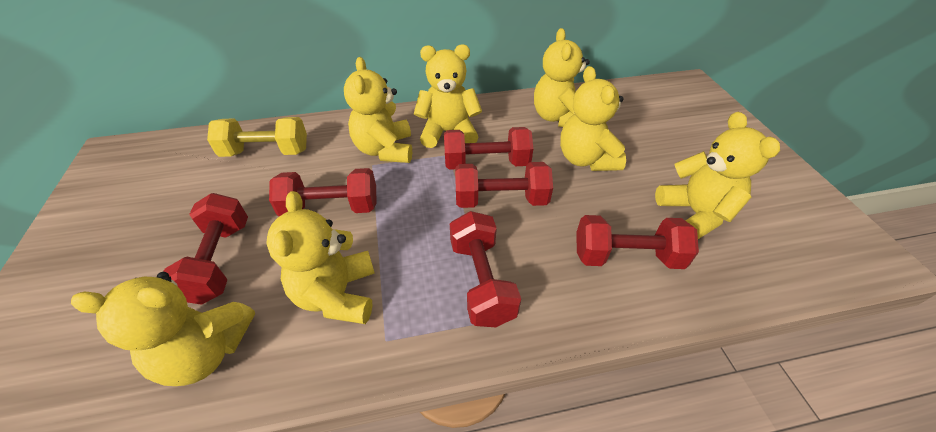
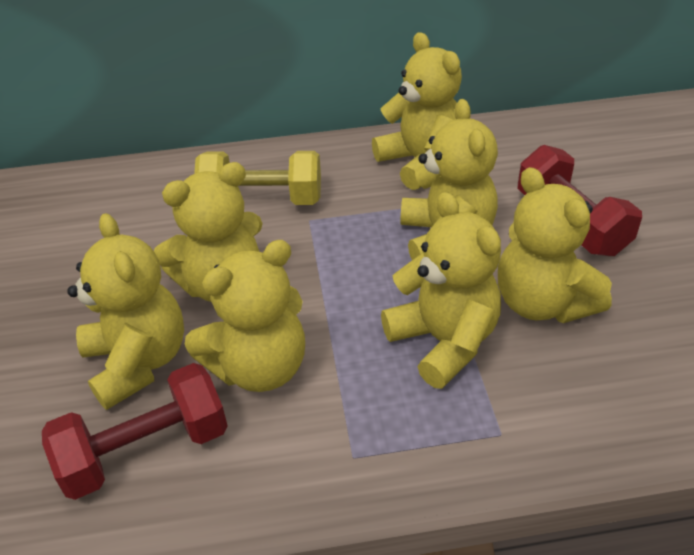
red dumbbell: [163,193,248,305] [269,168,377,216] [444,127,533,170] [450,211,521,327] [455,162,553,208] [576,215,699,269] = 6 -> [42,363,228,500] [518,145,642,256] = 2

